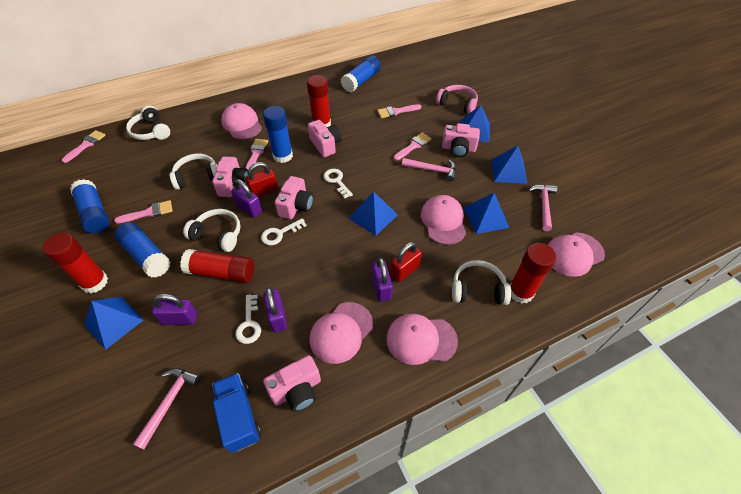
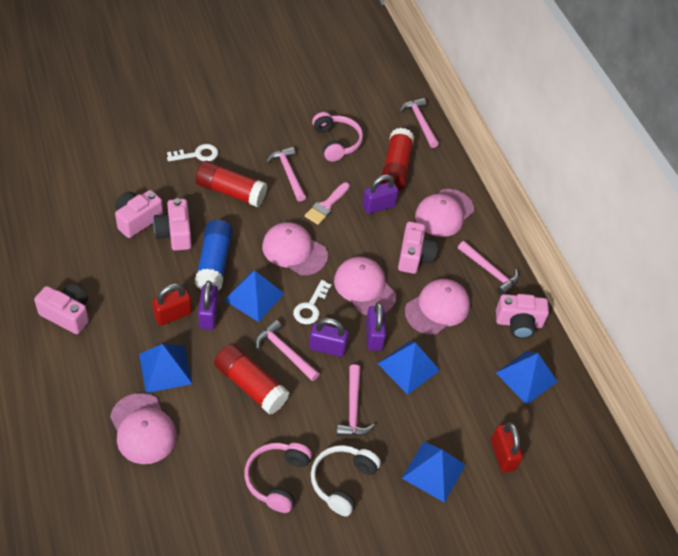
blue glue stick: [70,179,110,234] [114,222,171,278] [263,106,293,163] [341,56,381,92] = 4 -> [195,220,233,291] = 1
blue truck: [212,373,261,453] = 1 -> none = 0
pink brush: [62,130,106,163] [114,200,172,224] [246,139,268,170] [377,104,422,118] [394,133,432,161] = 5 -> [305,182,350,225] = 1
pink hammer: [133,368,201,450] [402,158,456,181] [528,184,557,231] = 3 -> [255,320,320,381] [266,147,306,202] [336,364,375,436] [399,98,439,148] [458,241,519,295] = 5
pink headphones: [436,85,478,114] = 1 -> [244,443,312,513] [312,112,363,162] = 2
red glue stick: [43,233,108,293] [180,249,254,283] [307,75,331,127] [510,243,556,303] = 4 -> [195,161,267,207] [214,343,289,415] [381,128,414,191] = 3
white headphones: [126,106,170,140] [170,153,217,190] [183,209,241,252] [452,260,511,305] = 4 -> [311,445,381,516] = 1
white key: [236,294,261,344] [261,218,307,245] [323,169,353,199] = 3 -> [167,144,218,162] [293,280,332,324] = 2

